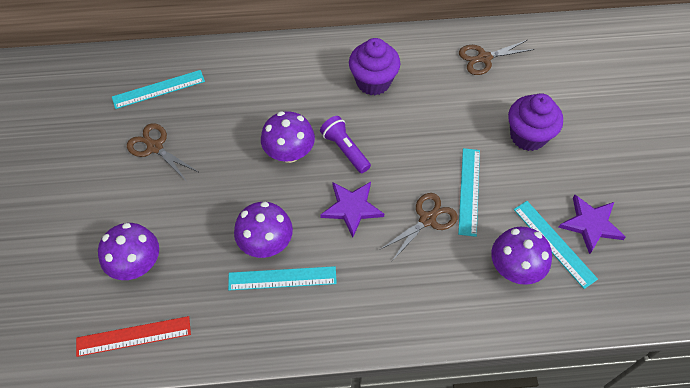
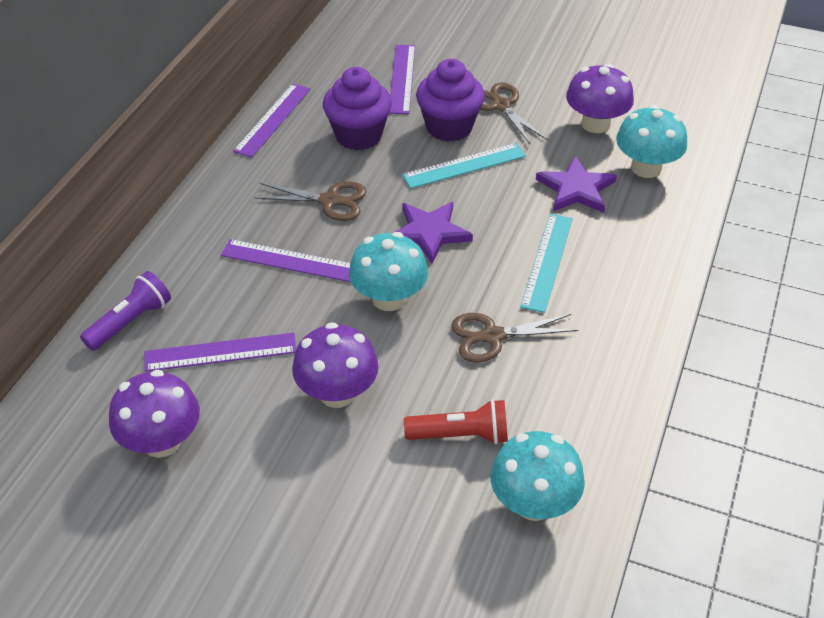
purple mushroom: [98,223,159,280] [234,202,293,258] [261,111,315,163] [491,227,552,285] = 4 -> [109,370,200,458] [292,322,379,408] [566,64,634,133] = 3
purple ruler: none = 0 -> [145,333,296,372] [221,239,351,282] [233,84,310,157] [389,45,415,114] = 4
red flashlight: none = 0 -> [404,399,508,444] = 1
red ruler: [76,316,191,357] = 1 -> none = 0
turquoise mushroom: none = 0 -> [349,232,428,311] [490,431,585,521] [616,105,687,178] = 3
turquoise ruler: [112,70,205,109] [228,266,337,290] [458,148,480,237] [514,201,598,289] = 4 -> [402,143,526,188] [520,214,573,313] = 2

